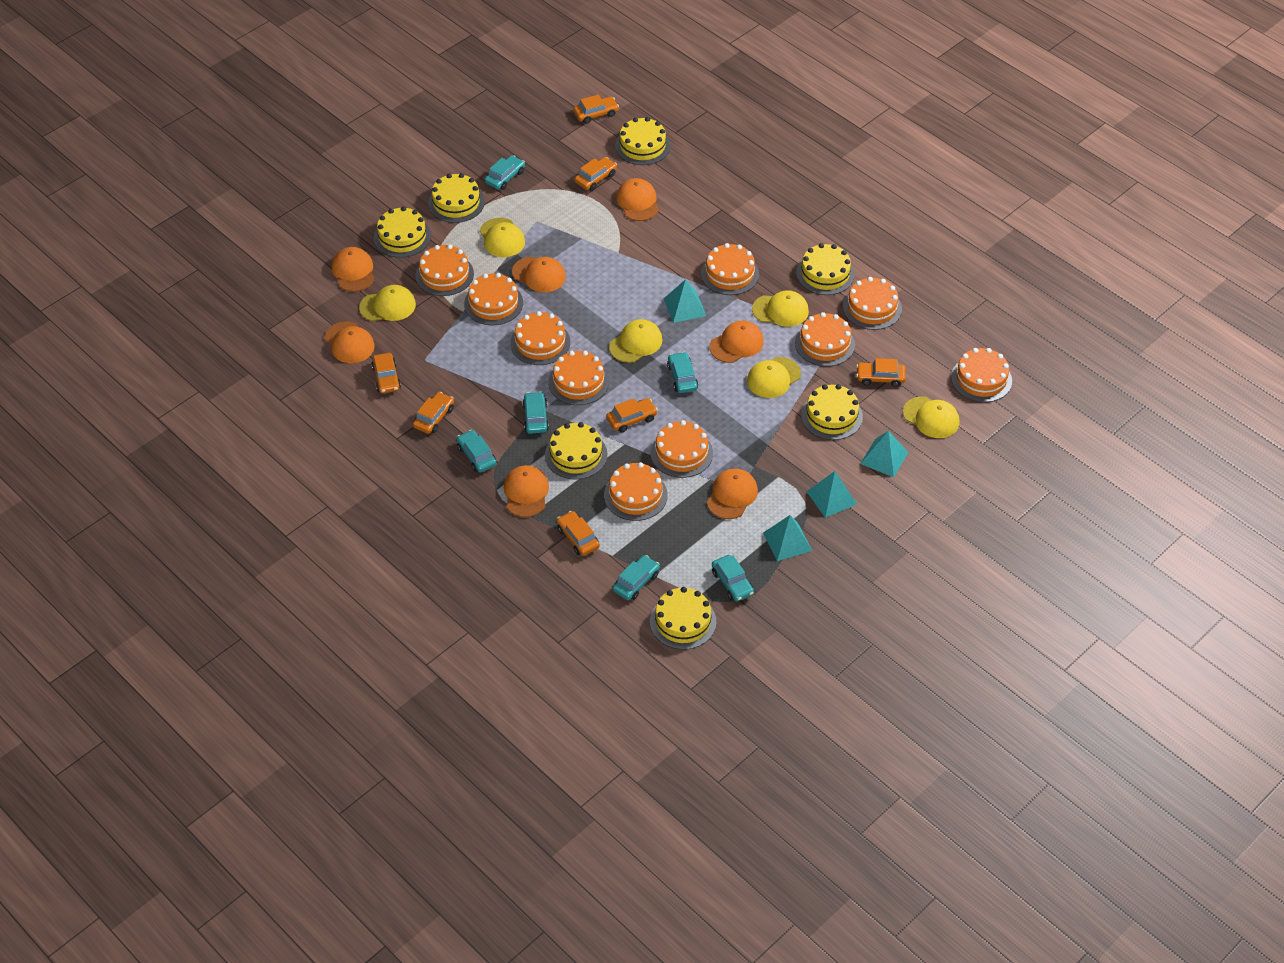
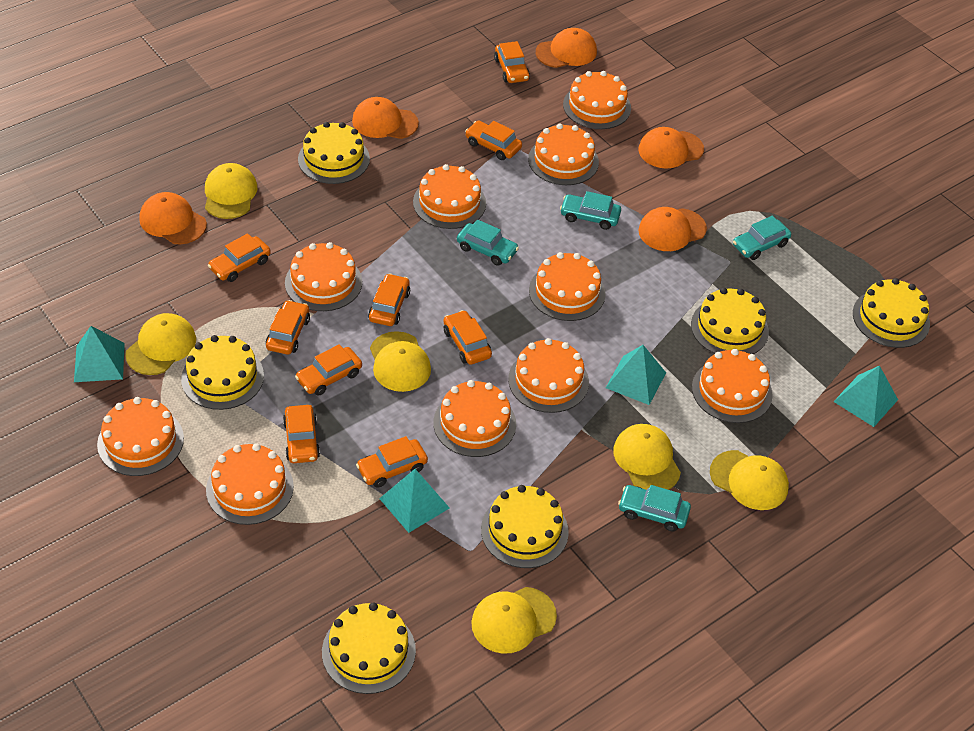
orange cap: [325,321,375,363] [332,247,374,292] [504,465,549,517] [512,257,566,292] [616,178,659,221] [707,469,758,519] [709,320,764,363] = 7 -> [139,192,207,244] [352,97,419,139] [536,28,597,68] [639,127,704,169] [639,207,707,251] = 5
orange car: [371,353,401,394] [413,392,454,434] [557,511,600,556] [573,95,619,124] [575,157,617,191] [606,398,658,432] [856,358,906,387] = 7 -> [208,233,271,282] [266,300,310,354] [283,405,320,463] [295,344,362,396] [356,436,428,488] [368,273,410,326] [443,310,492,365] [465,120,522,160] [494,41,530,83] = 9
turquoise car: [457,430,497,472] [485,155,525,190] [522,392,549,434] [613,555,660,600] [667,352,698,393] [712,555,754,602] = 6 -> [457,220,519,266] [560,191,621,230] [618,485,691,532] [733,216,791,260] = 4
yellow cake: [374,207,431,258] [428,173,485,223] [545,422,608,479] [615,117,670,165] [650,587,716,650] [796,243,855,295] [801,384,863,440] = 7 -> [181,335,264,410] [298,122,370,184] [322,602,416,694] [481,485,569,568] [691,288,769,354] [853,278,930,348] = 6

